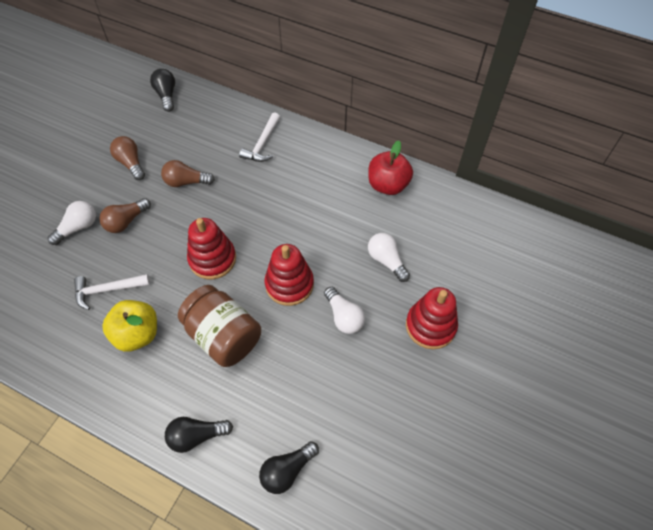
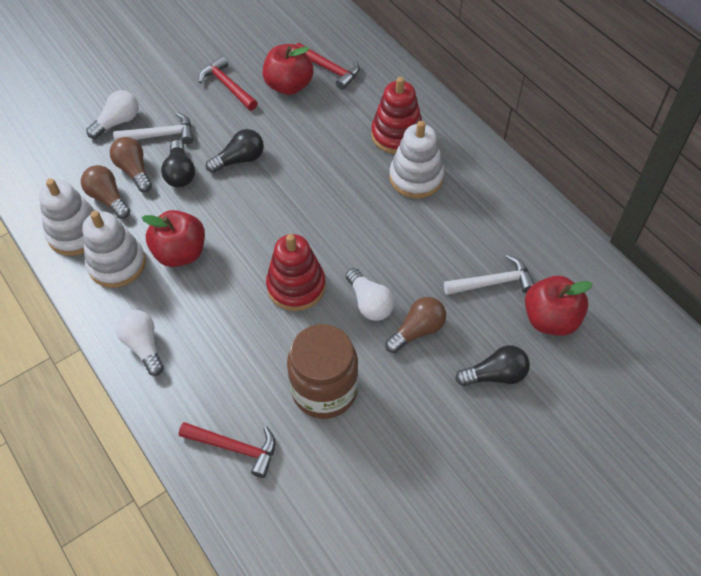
red apple: [368,141,413,195] = 1 -> [142,210,205,267] [263,44,313,95] [525,276,593,336] = 3
red hammer: none = 0 -> [179,422,275,478] [199,56,258,110] [296,43,360,90] = 3
red stacking toy: [187,218,236,279] [265,244,314,306] [406,287,458,349] = 3 -> [266,234,326,311] [371,77,422,154] = 2
white stacking toy: none = 0 -> [39,179,96,256] [82,211,146,288] [389,121,444,199] = 3
yellow apple: [102,300,157,352] = 1 -> none = 0

